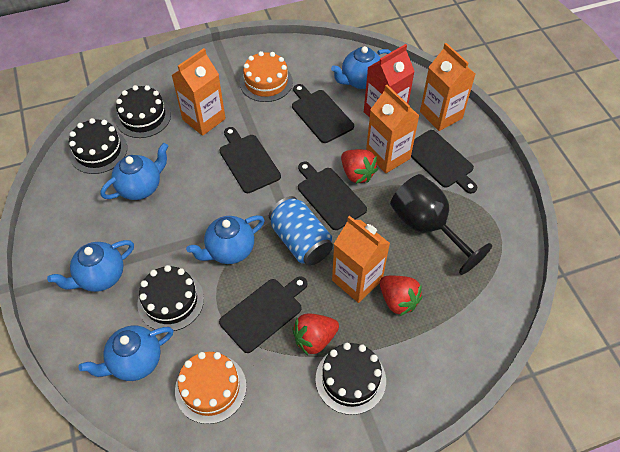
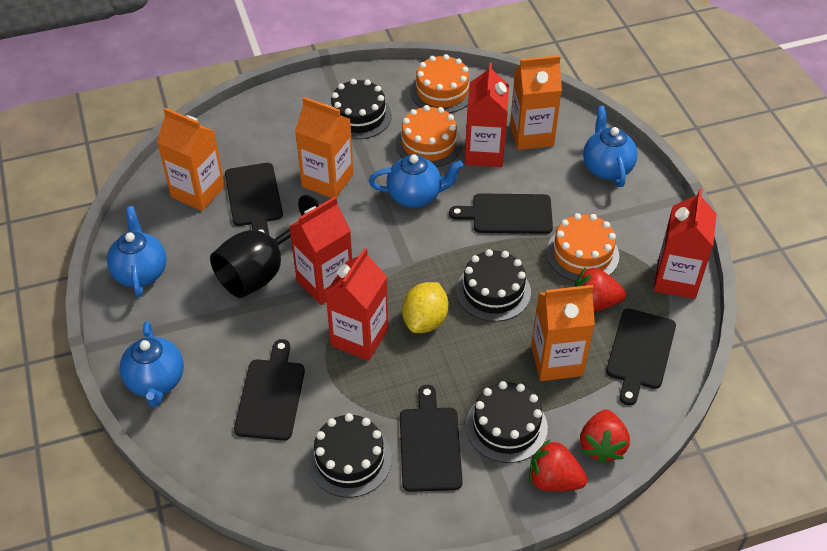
blue can: [269,196,333,266] = 1 -> none = 0
blue teapot: [47,240,134,292] [78,326,174,381] [101,143,168,200] [186,215,265,264] [331,46,391,89] = 5 -> [107,206,166,297] [120,321,184,407] [369,154,463,208] [583,106,638,187] = 4
orange cake: [175,352,247,424] [240,51,293,102] = 2 -> [396,105,462,167] [410,54,471,113] [546,213,619,281] = 3
red carton: [364,44,415,118] = 1 -> [289,197,352,305] [325,248,388,361] [465,63,509,167] [654,189,717,299] = 4
yellow lemon: none = 0 -> [402,282,449,333] = 1

